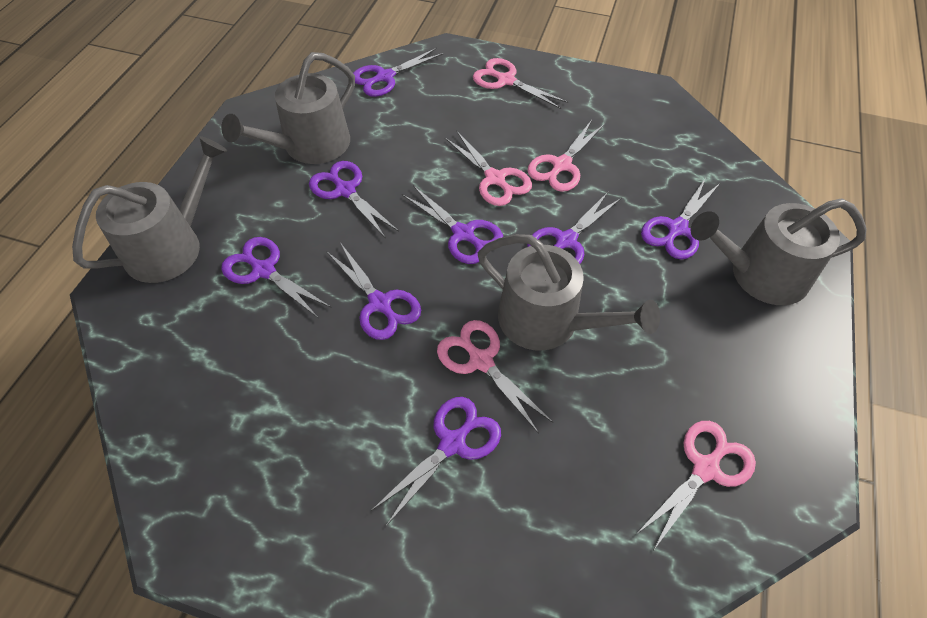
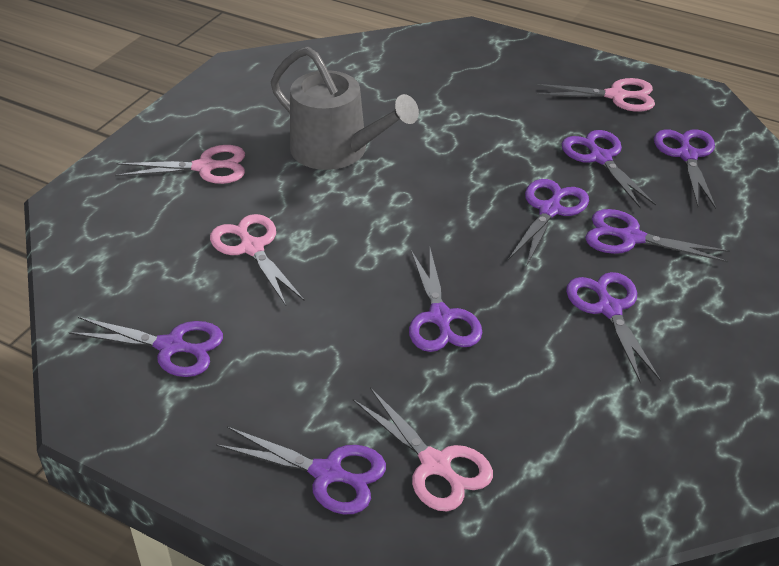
grey watering can: [72,136,227,283] [221,52,355,164] [478,234,660,351] [691,198,867,305] = 4 -> [271,47,419,170] = 1
pink scissors: [437,320,553,434] [445,131,532,206] [473,58,568,109] [527,120,605,192] [637,421,756,551] = 5 -> [115,145,245,184] [210,214,304,306] [353,387,493,511] [535,78,655,112] = 4

